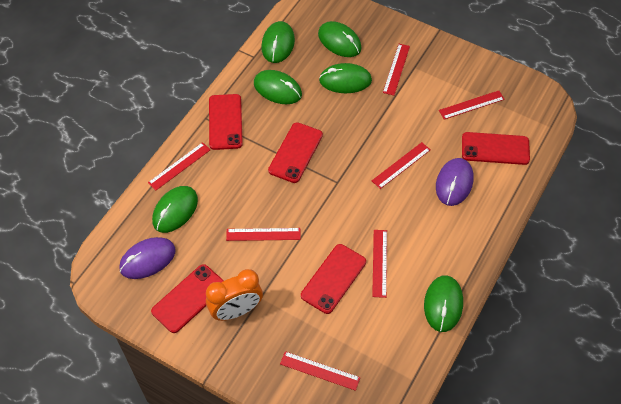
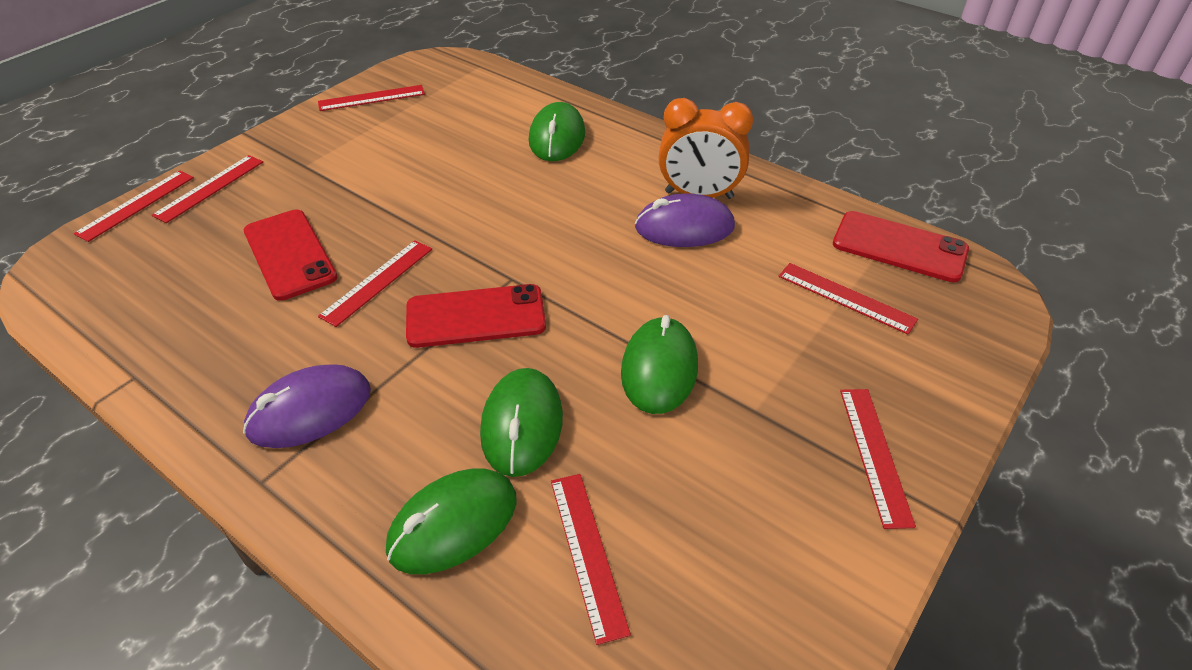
green mouse: [152,186,198,233] [254,70,302,104] [261,21,295,63] [318,21,362,57] [319,63,372,93] [424,275,463,332] = 6 -> [386,468,517,574] [480,368,563,477] [529,102,585,161] [621,315,698,414] = 4
red phone: [151,264,224,333] [209,94,243,150] [268,122,323,183] [301,244,366,314] [462,132,530,165] = 5 -> [244,209,337,301] [406,284,546,348] [833,211,969,282] = 3

